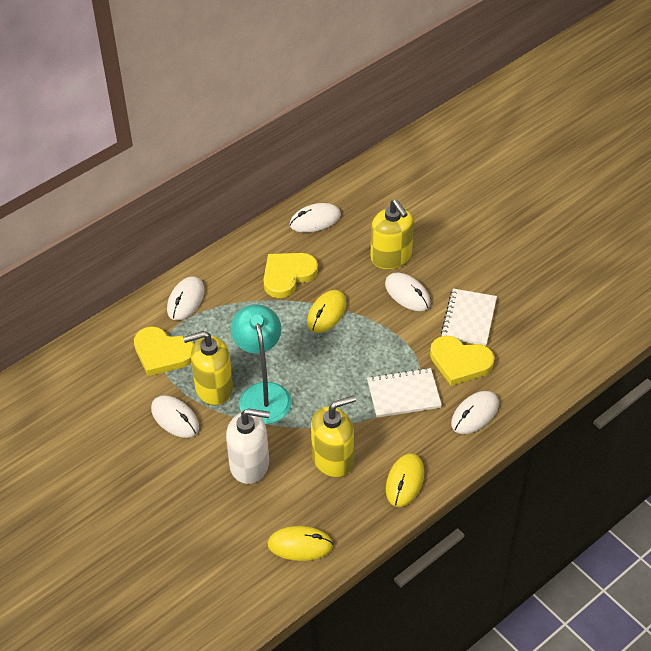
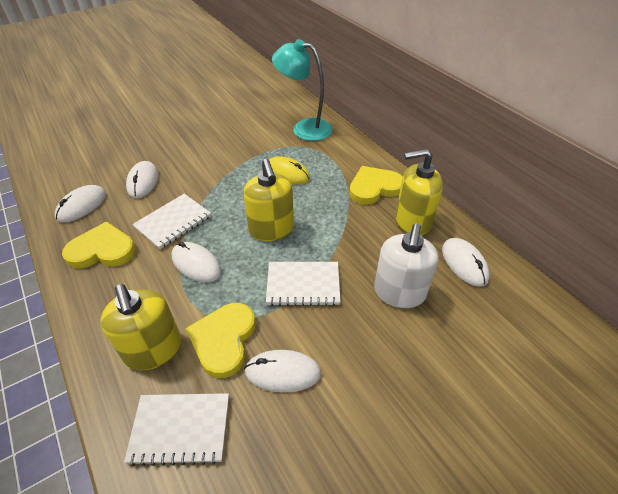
white notebook: [367,368,442,418] [441,288,497,346] = 2 -> [124,393,229,466] [132,194,211,249] [266,262,341,306] = 3
yellow mouse: [267,526,333,561] [307,290,347,333] [386,453,424,507] = 3 -> [269,156,310,185] = 1

